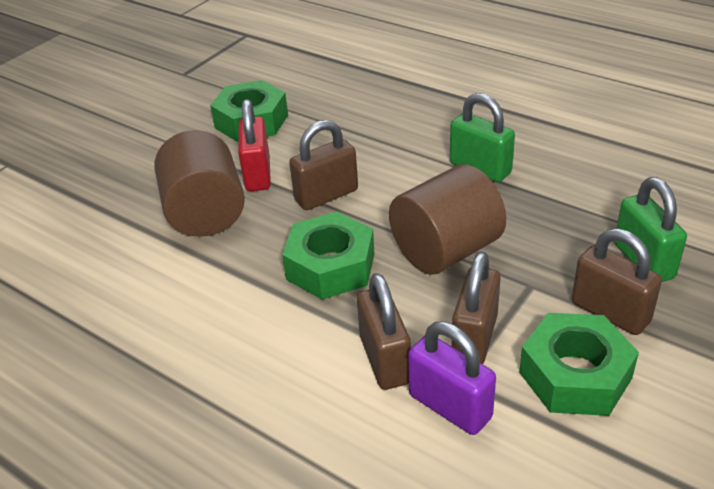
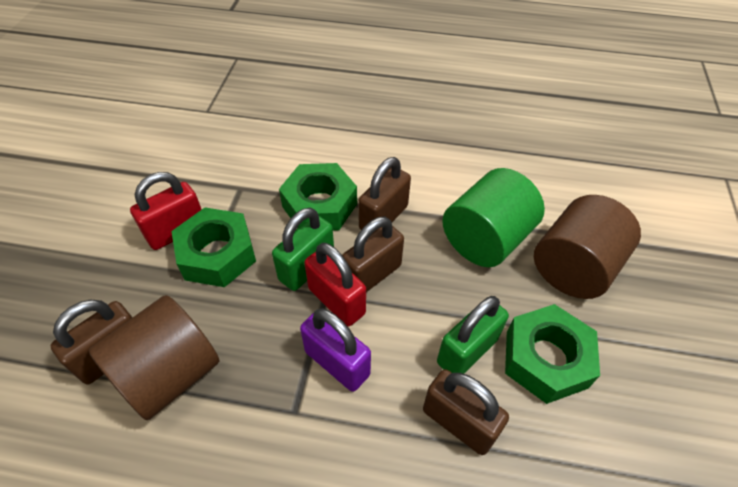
green cylinder: none = 0 -> [442,168,545,267] = 1
red padlock: [238,99,271,191] = 1 -> [130,172,202,250] [304,243,366,327] = 2

